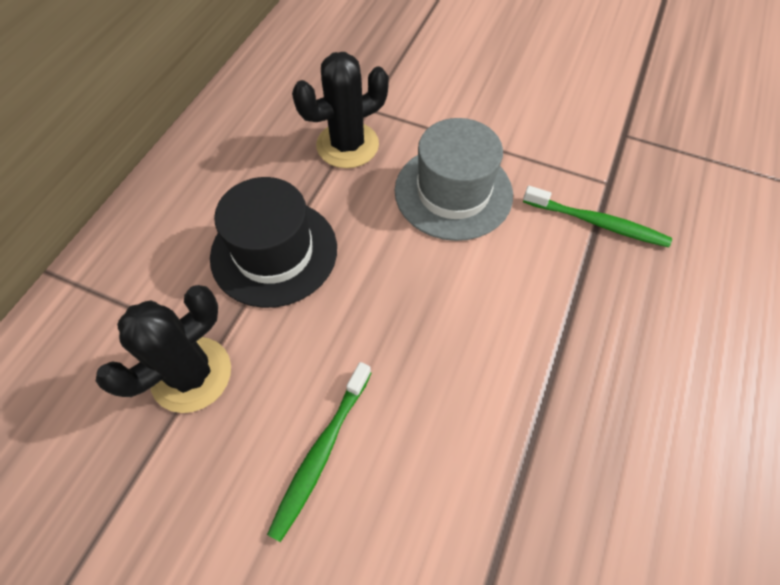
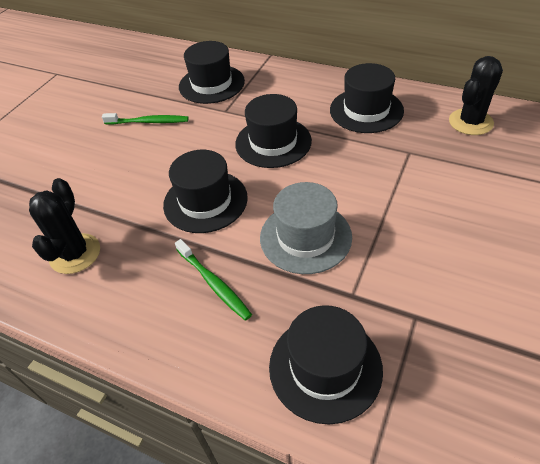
black hat: [210,177,337,308] = 1 -> [163,150,248,233] [179,41,245,104] [235,94,312,168] [269,305,383,425] [330,63,404,133] = 5

